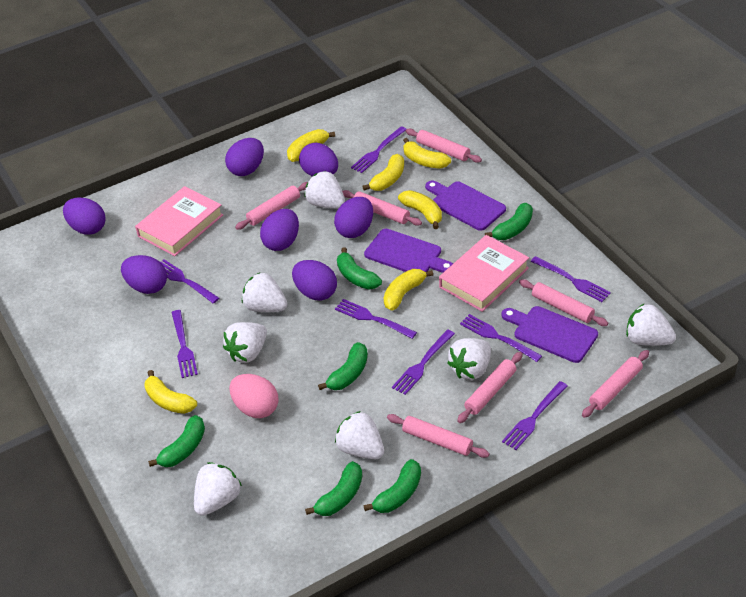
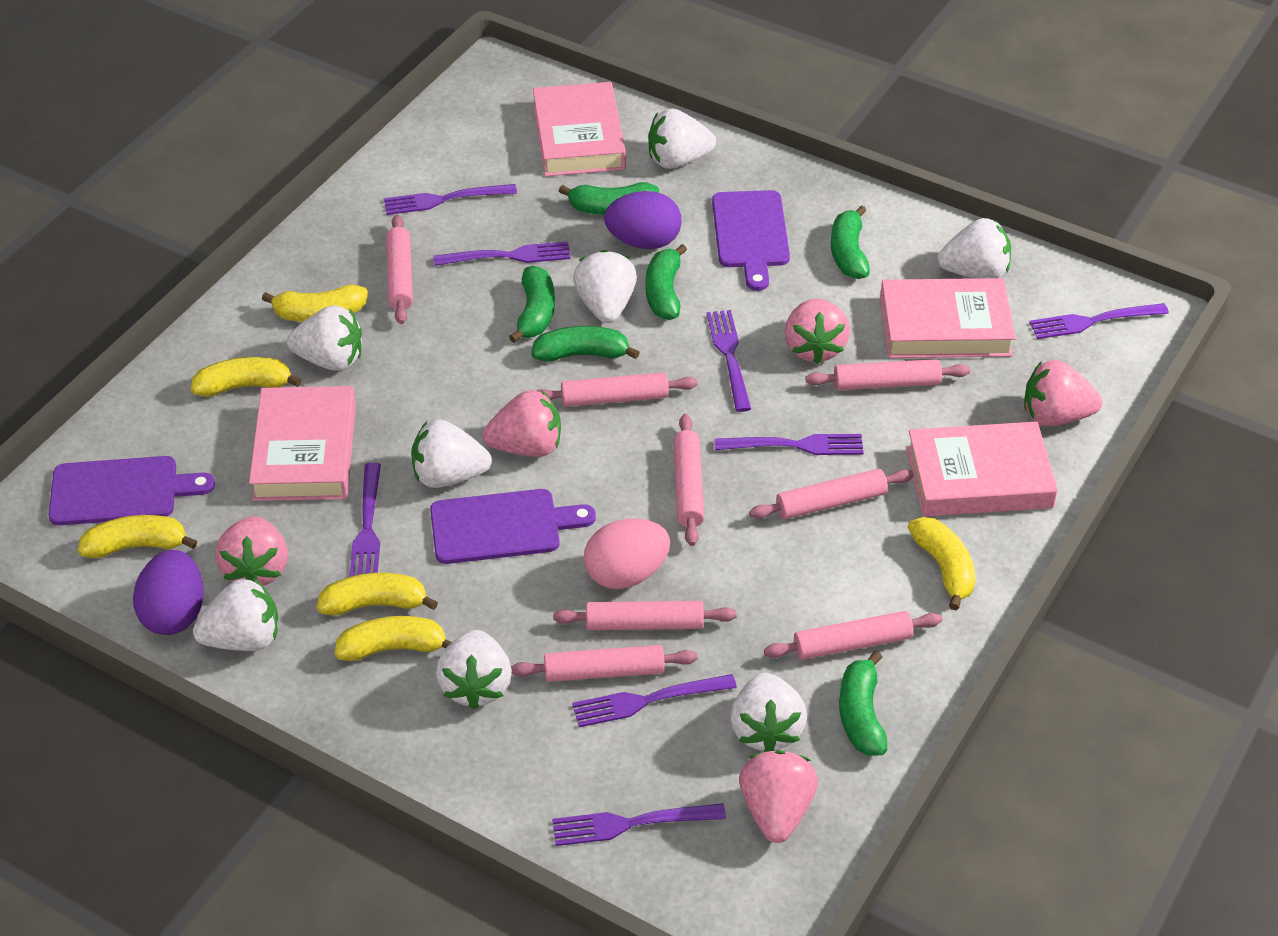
pink book: [135,186,223,256] [439,235,529,312] = 2 -> [249,386,356,501] [533,82,626,176] [880,278,1016,358] [906,421,1058,517] = 4
pink rolling pin: [235,182,308,230] [342,190,422,226] [387,414,490,458] [406,129,482,163] [457,352,523,423] [519,279,608,326] [582,350,649,418] = 7 -> [386,215,413,324] [511,645,697,682] [537,372,698,407] [553,601,736,630] [673,414,704,546] [749,469,914,519] [764,611,942,660] [805,359,970,390] = 8
pink strawberry: none = 0 -> [215,516,288,586] [483,390,561,457] [739,750,818,843] [785,299,850,364] [1024,360,1102,426] = 5
purple egg: [63,197,105,235] [121,255,167,294] [225,138,264,176] [260,209,299,251] [292,260,337,300] [299,143,338,177] [334,197,373,238] = 7 -> [133,550,204,635] [604,191,682,249] = 2
white strawberry: [194,462,242,516] [223,322,267,363] [242,272,287,312] [304,171,345,209] [335,411,384,459] [447,338,491,380] [626,303,676,346] = 7 -> [193,578,278,651] [287,306,362,371] [411,420,492,488] [436,630,512,710] [573,250,637,323] [648,108,716,169] [730,673,807,752] [937,218,1011,278] = 8

